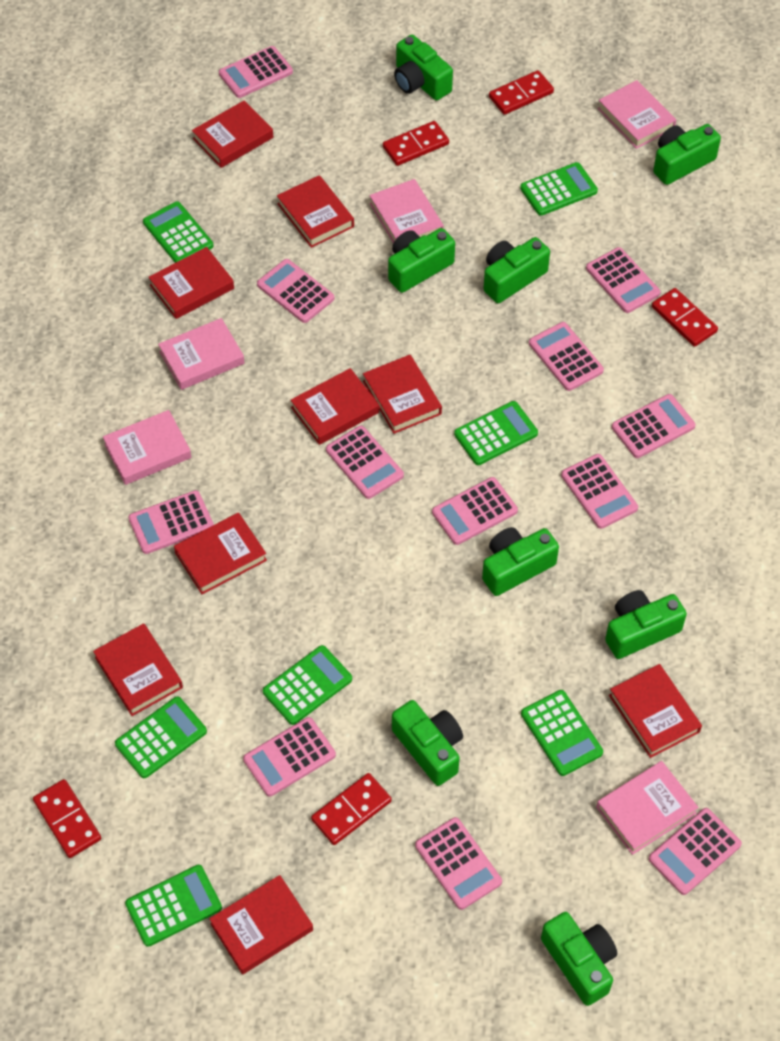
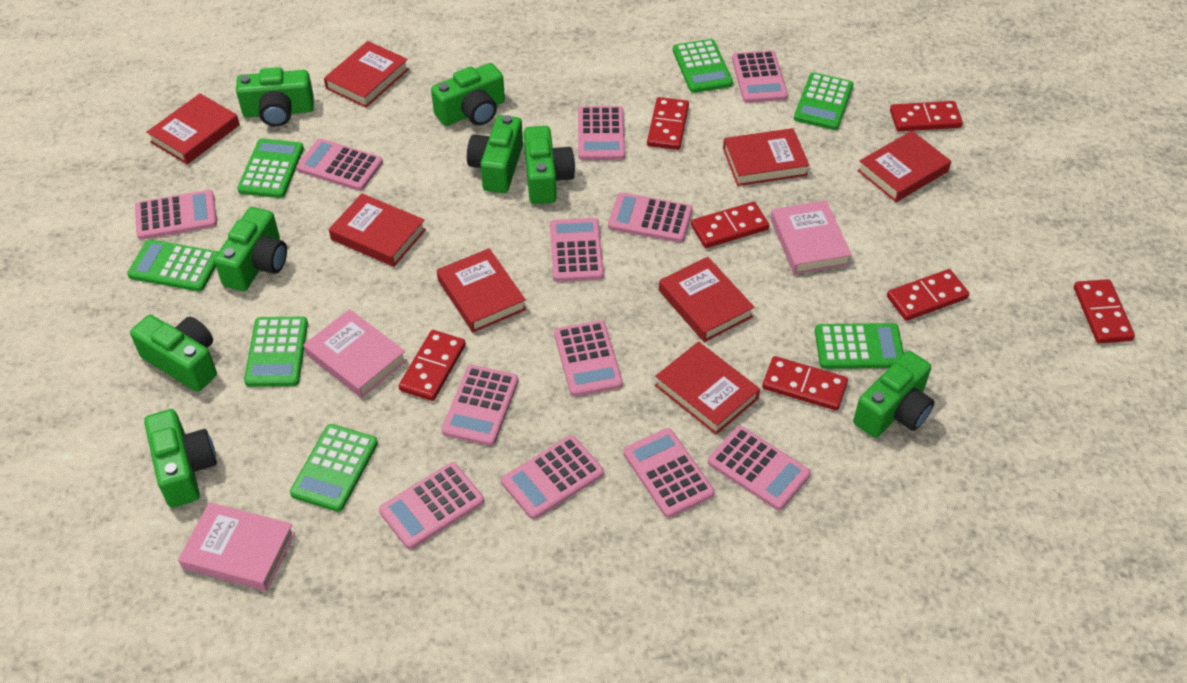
pink book: [103,410,192,485] [158,318,244,390] [370,179,444,243] [596,761,699,855] [598,80,676,149] = 5 -> [178,502,295,591] [304,309,407,398] [771,200,852,275] = 3
red book: [93,623,183,716] [148,247,234,319] [174,513,267,594] [192,100,273,168] [209,875,313,975] [277,175,354,248] [291,368,379,445] [363,355,442,434] [609,664,702,758] = 9 -> [147,93,240,164] [324,41,409,108] [329,193,426,267] [437,248,526,333] [655,342,760,435] [659,257,754,342] [723,128,810,186] [857,131,951,202] = 8
red domino: [33,779,101,858] [311,773,392,845] [383,121,449,166] [489,70,554,115] [652,288,718,347] = 5 -> [399,330,466,401] [647,97,689,150] [691,202,769,248] [762,356,848,411] [887,269,969,321] [890,101,963,131] [1074,279,1135,343] = 7

